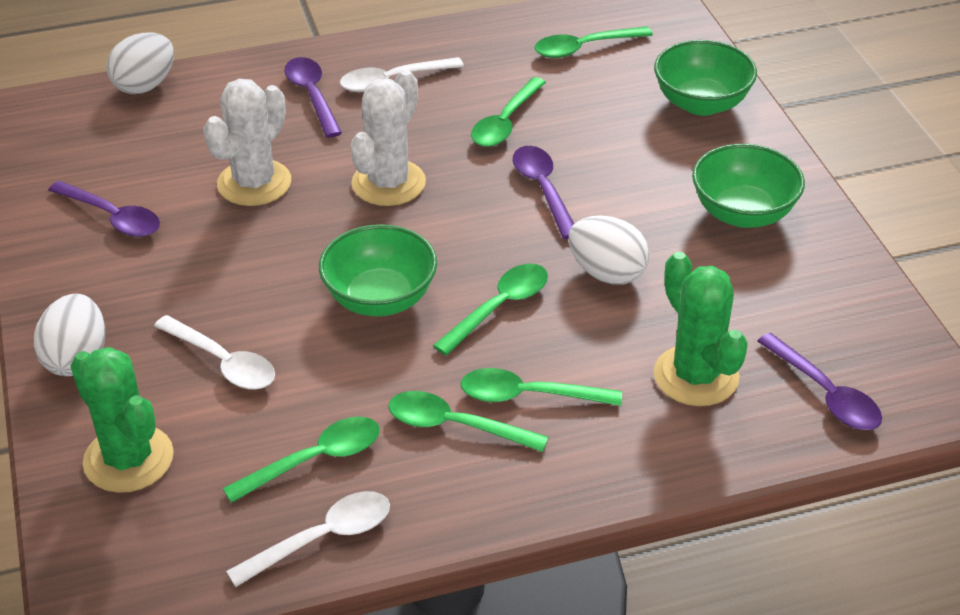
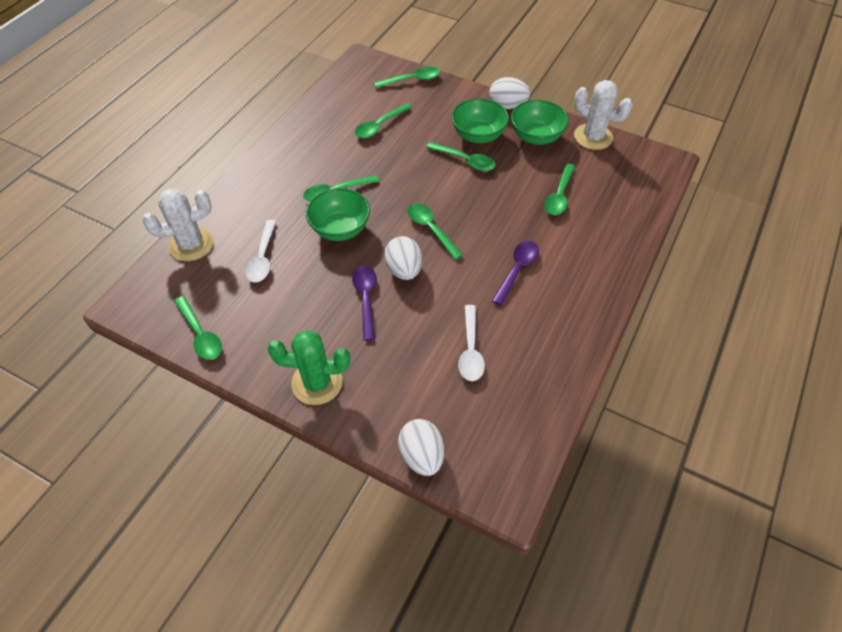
green cactus: [70,347,174,493] [654,252,748,406] = 2 -> [268,330,350,405] = 1
green spoon: [222,417,380,503] [388,391,548,452] [433,264,548,355] [461,368,622,406] [471,77,546,147] [534,26,653,58] = 6 -> [174,296,222,360] [303,175,379,201] [355,103,412,138] [374,67,440,88] [408,203,463,260] [426,142,496,171] [544,164,575,215] = 7
purple spoon: [48,181,160,237] [284,57,342,138] [513,146,574,239] [757,333,882,430] = 4 -> [352,266,377,341] [492,241,539,306] = 2
white spoon: [154,315,275,390] [226,491,390,587] [340,57,464,92] = 3 -> [245,220,276,283] [458,305,485,381] = 2

